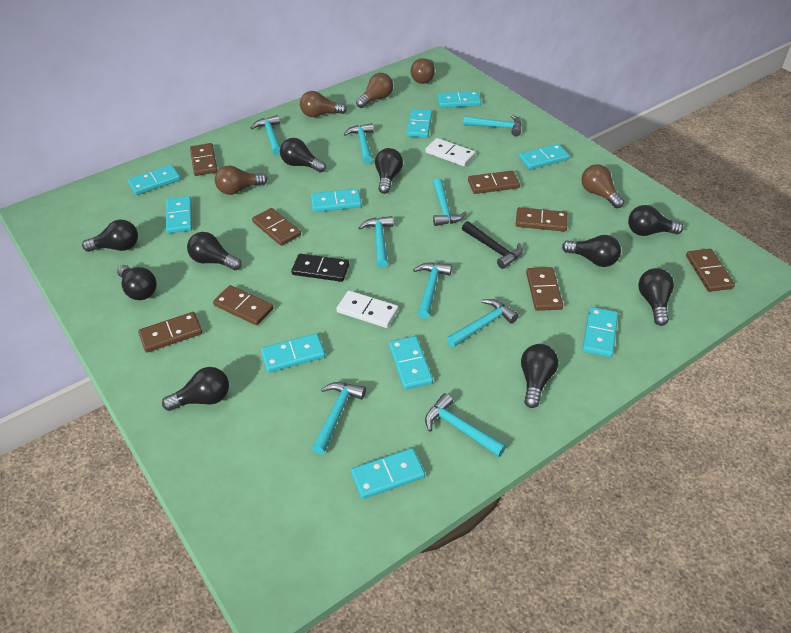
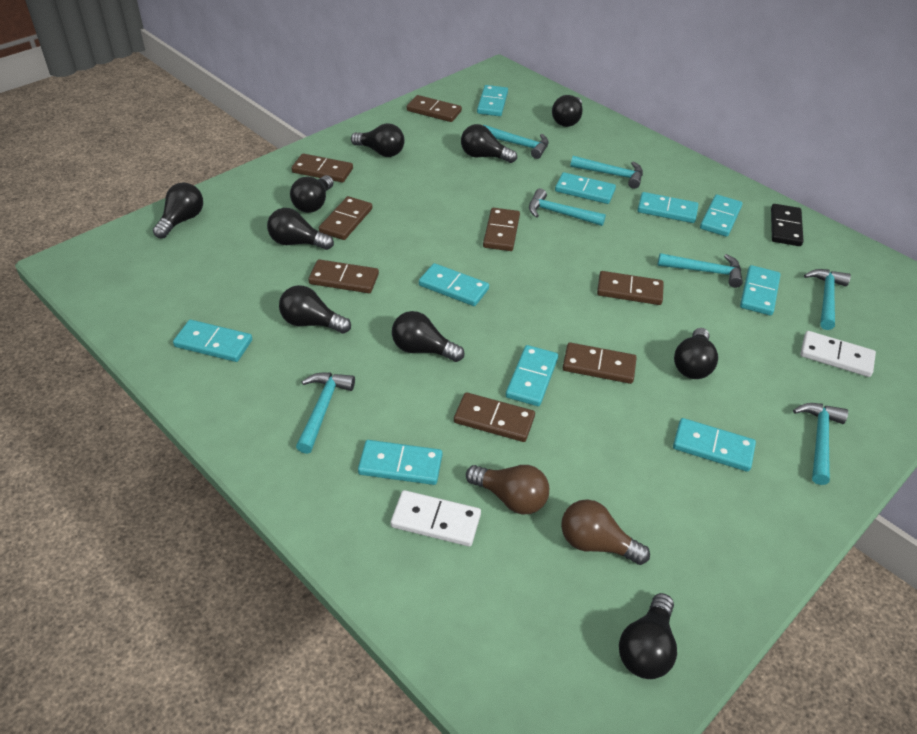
black hammer: [462,221,522,269] = 1 -> none = 0
brown light bulb: [215,166,268,195] [300,91,347,117] [356,73,393,108] [410,58,435,84] [581,164,624,208] = 5 -> [466,465,549,515] [561,500,650,565] = 2
turquoise hammer: [251,115,281,155] [312,382,366,454] [344,123,374,164] [359,216,393,268] [413,262,452,319] [425,393,506,457] [433,178,467,226] [447,299,519,347] [463,115,521,136] = 9 -> [296,373,355,454] [483,125,549,159] [529,188,606,226] [570,156,643,189] [657,253,743,288] [793,403,848,485] [804,269,851,330] = 7

